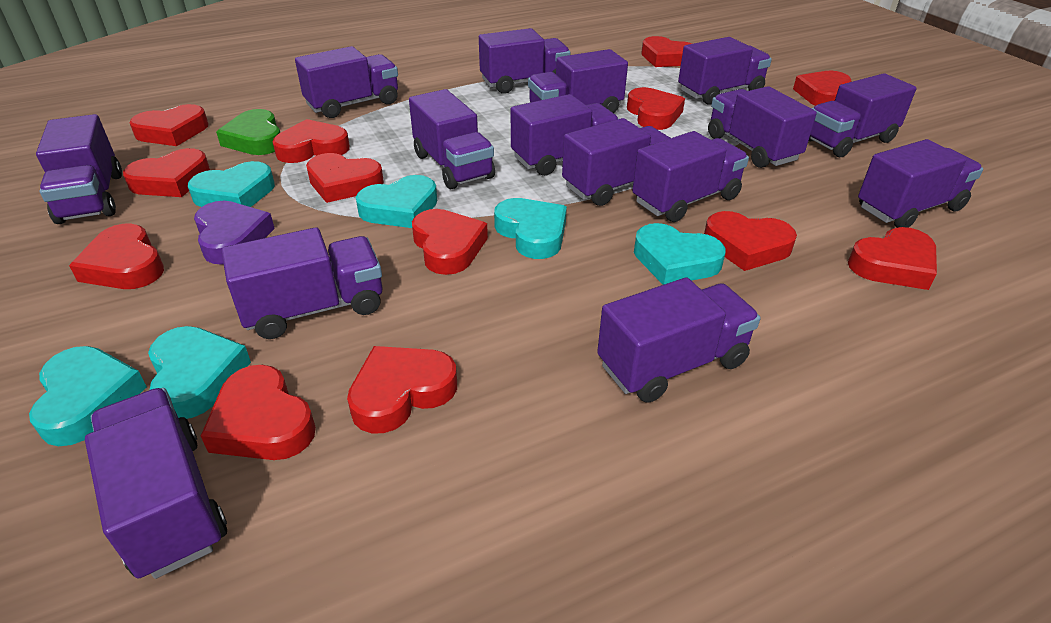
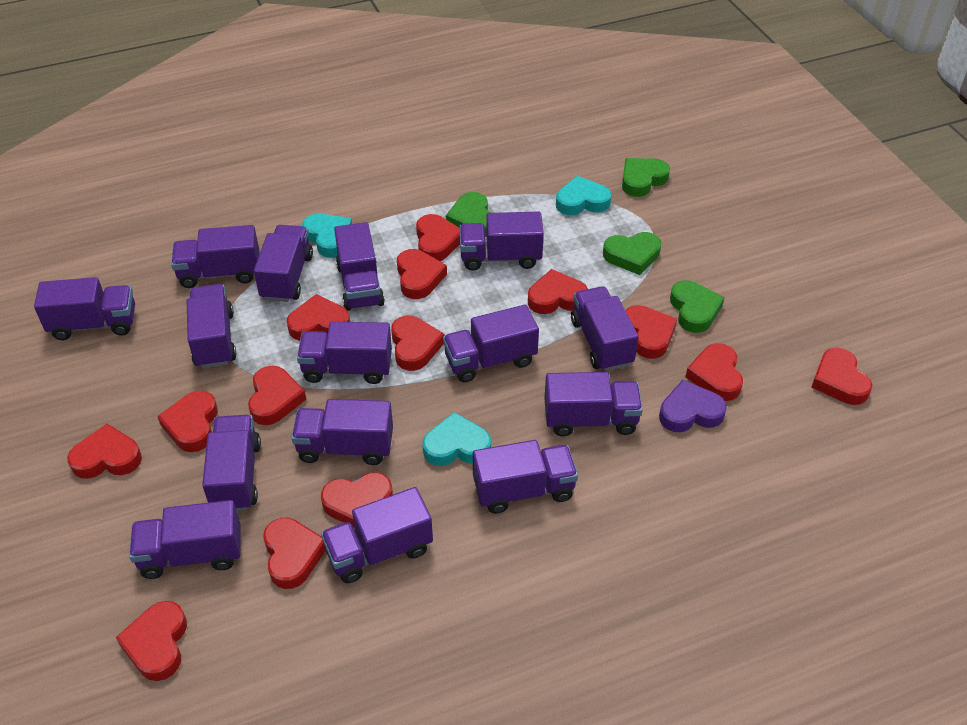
green heart: [216,109,280,155] = 1 -> [446,192,491,237] [603,232,661,275] [622,158,670,197] [670,280,725,333] = 4
red heart: [69,223,164,289] [123,148,210,197] [130,104,209,146] [201,365,316,460] [273,119,350,163] [306,153,384,203] [347,346,457,433] [412,209,488,275] [627,87,685,130] [641,36,692,67] [704,211,797,271] [793,71,851,106] [848,227,937,290] = 13 -> [67,424,142,479] [116,601,187,681] [157,390,218,452] [248,365,306,425] [263,517,326,589] [287,294,350,341] [321,473,393,528] [391,316,444,371] [397,249,447,299] [416,214,460,261] [528,269,588,314] [625,305,677,359] [685,343,743,401] [811,348,872,405] = 14
turquoise heart: [29,346,147,446] [148,326,251,419] [188,161,275,207] [356,175,437,228] [494,198,567,259] [634,223,726,285] = 6 -> [302,213,352,258] [422,412,491,466] [556,176,611,215] = 3

